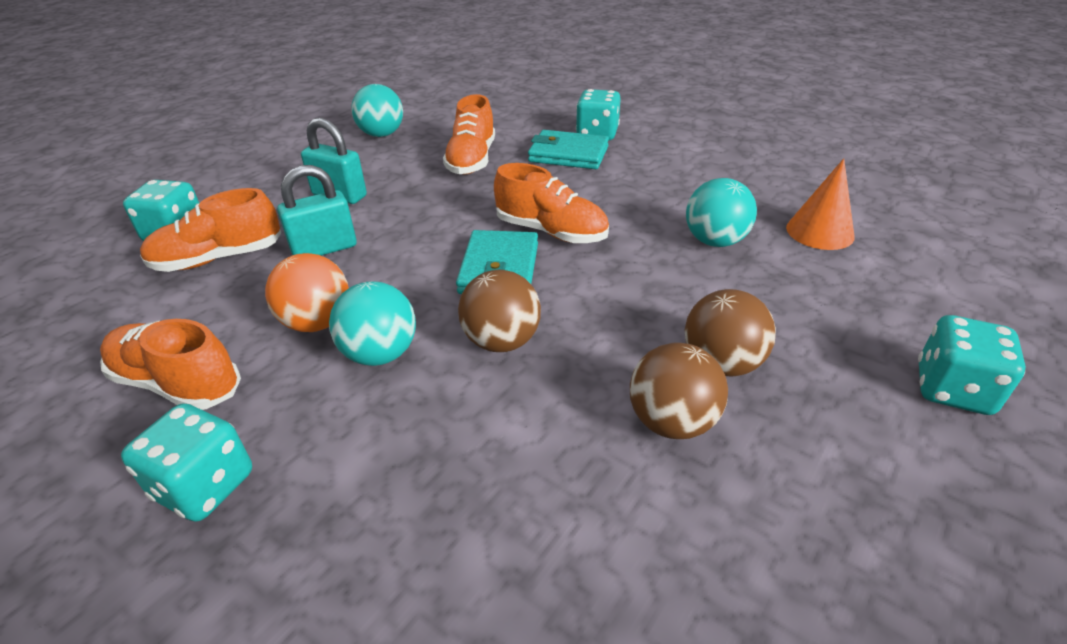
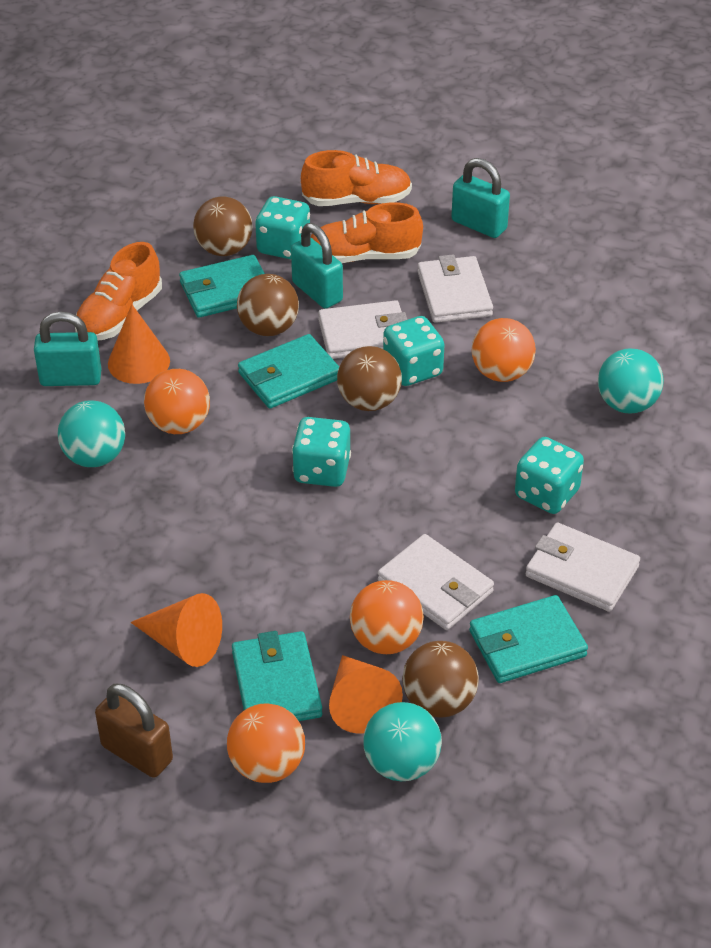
brown ball: [458,270,541,352] [630,343,728,439] [685,289,776,376] = 3 -> [193,197,253,256] [237,274,299,336] [337,346,402,411] [402,641,479,717] = 4
brown padlock: none = 0 -> [95,684,173,778] = 1
orange ball: [265,253,349,332] = 1 -> [144,369,210,434] [227,704,305,783] [350,580,424,654] [472,318,536,382] = 4
orange cone: [786,158,855,250] = 1 -> [108,304,170,384] [130,593,222,667] [329,655,403,734] = 3
orange shoe: [100,319,241,410] [140,188,281,272] [443,94,495,174] [494,163,609,243] = 4 -> [75,242,162,340] [301,150,412,206] [311,202,423,263] = 3
turquoise padlock: [277,165,357,256] [301,118,367,204] = 2 -> [34,311,101,386] [291,223,343,309] [451,158,510,238] = 3
turquoise wallet: [456,230,538,294] [528,130,609,169] = 2 -> [179,255,265,318] [232,631,323,721] [238,334,339,409] [469,595,588,683] = 4
white wallet: none = 0 -> [318,300,407,359] [378,534,494,630] [417,255,493,323] [525,522,640,612] = 4

